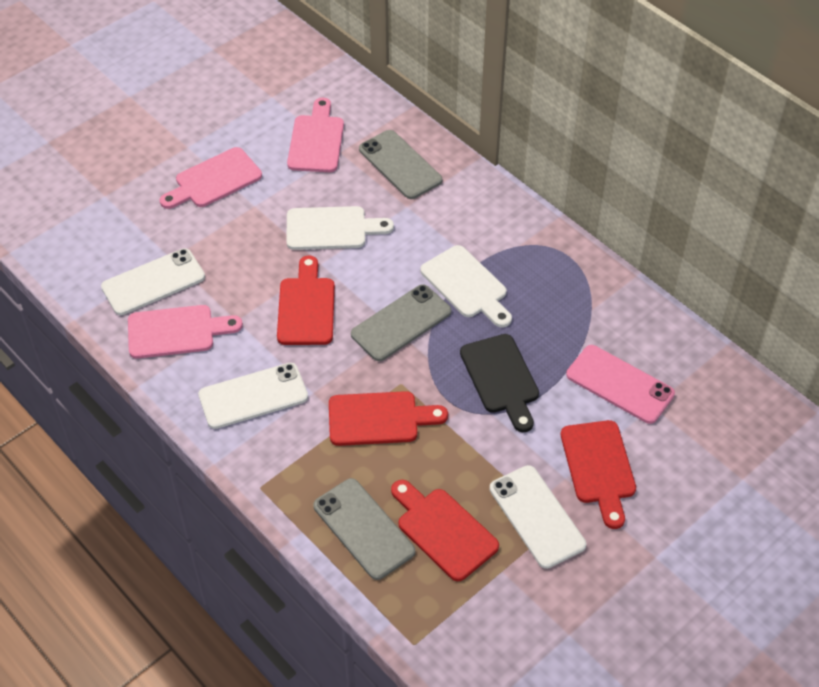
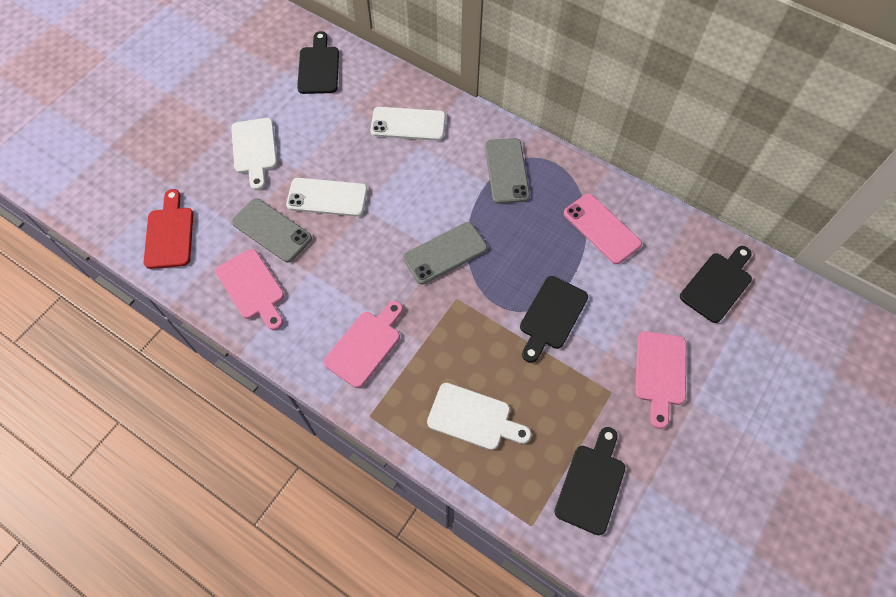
black cutting board: [460,334,539,432] = 1 -> [297,31,339,94] [520,276,588,363] [555,427,625,535] [680,246,752,323] = 4
red cutting board: [277,255,335,345] [329,391,448,446] [391,480,499,581] [561,420,636,529] = 4 -> [144,189,193,269] = 1
white phone: [101,248,205,315] [198,363,308,429] [490,465,586,569] = 3 -> [286,178,368,217] [370,107,446,141] = 2

